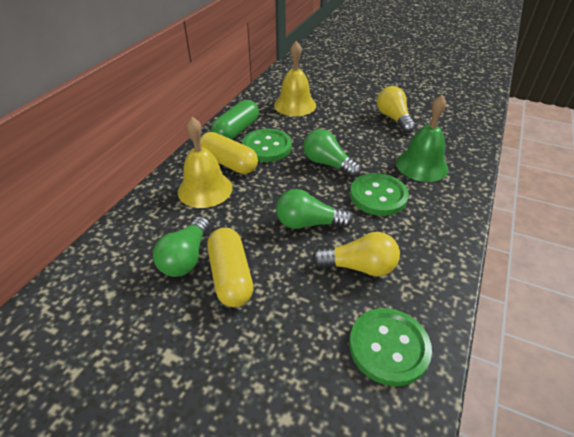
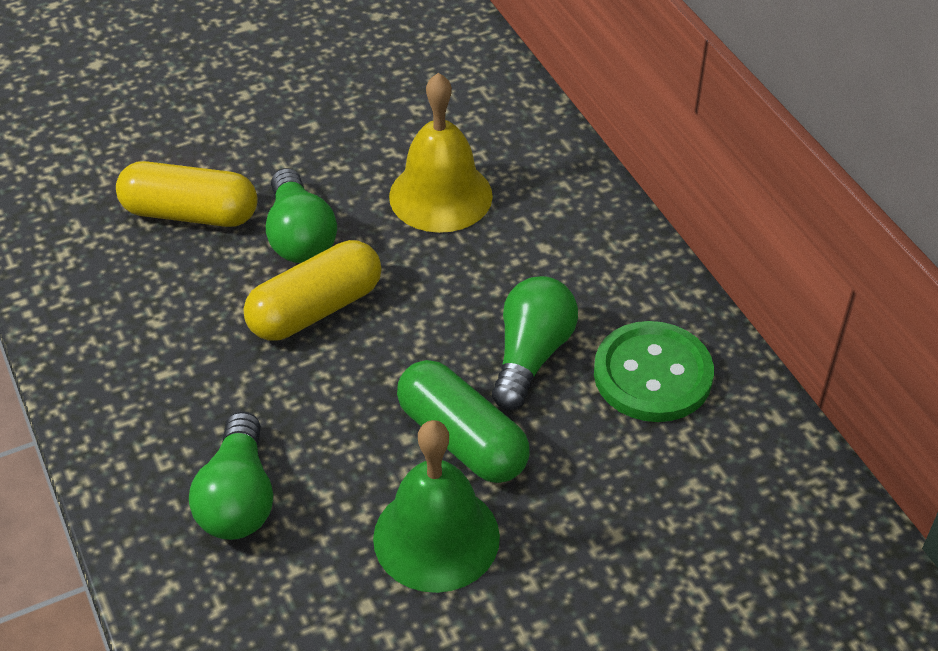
green button: [242,128,292,162] [349,308,432,386] [350,173,409,216] = 3 -> [594,321,714,422] = 1
yellow bell: [178,117,233,208] [274,41,316,116] = 2 -> [389,73,493,233] = 1
yellow light bulb: [312,232,400,276] [377,86,415,133] = 2 -> none = 0

